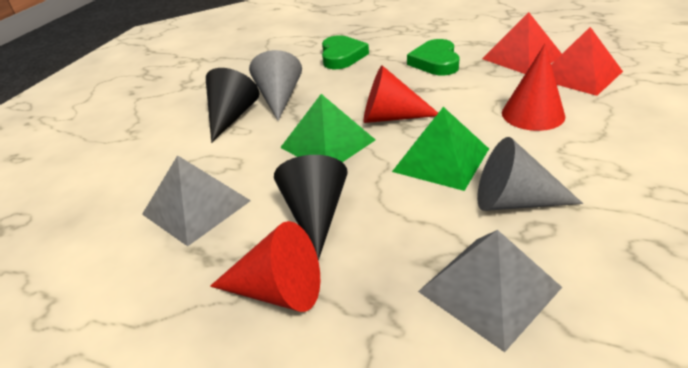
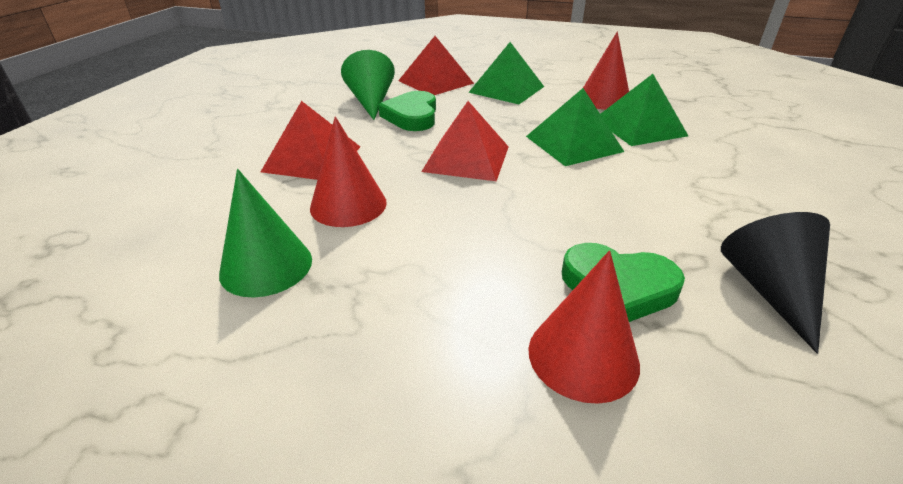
black cone: [206,68,260,143] [274,155,348,261] = 2 -> [721,212,830,354] = 1
green cone: none = 0 -> [219,169,312,297] [341,50,395,120] = 2
green pyramid: [280,94,375,162] [392,107,489,191] = 2 -> [468,42,544,104] [526,88,624,166] [600,74,688,146] = 3
grey cone: [249,50,302,121] [477,137,583,211] = 2 -> none = 0
grey pyramid: [142,155,251,246] [418,230,562,352] = 2 -> none = 0
red pyramid: [482,12,562,74] [551,27,623,96] = 2 -> [261,101,360,180] [398,36,474,95] [421,101,509,181] = 3

